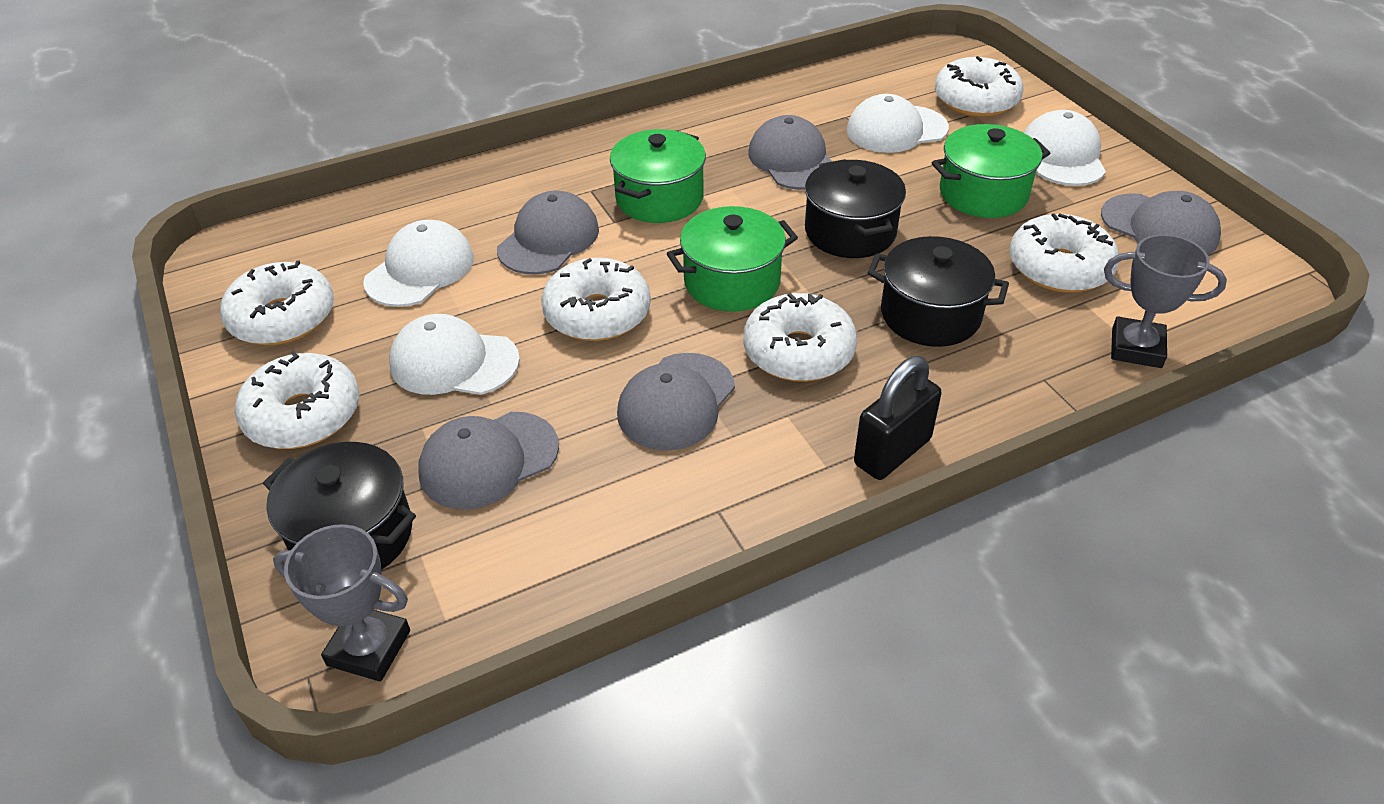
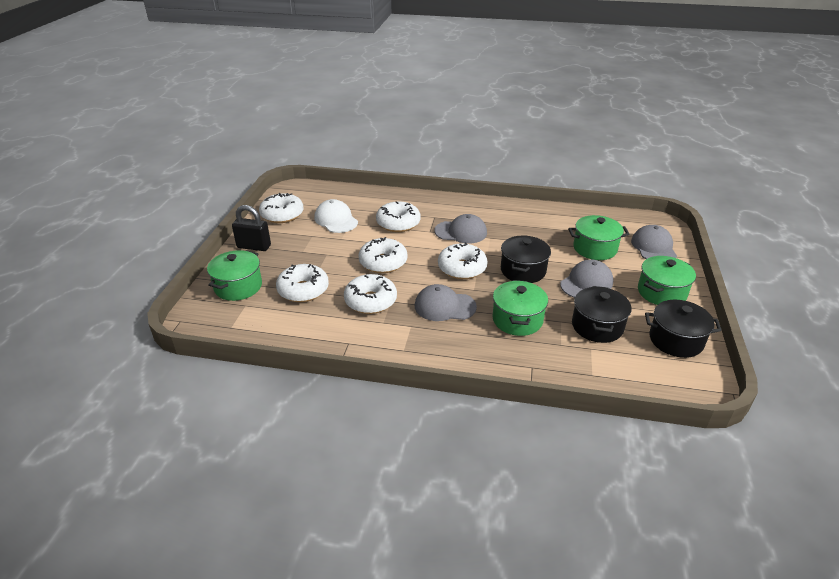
green pot: [610,129,706,223] [667,206,798,312] [932,124,1050,218] = 3 -> [207,250,262,301] [492,280,548,336] [568,215,629,260] [638,256,696,305] = 4
grey cap: [418,412,559,510] [497,191,599,275] [617,353,735,451] [748,115,832,190] [1101,191,1221,255] = 5 -> [415,284,477,321] [434,214,487,243] [560,260,613,298] [631,225,677,259] = 4
grey trophy: [273,524,410,682] [1104,234,1227,368] = 2 -> none = 0
white cap: [363,220,474,307] [389,314,520,395] [847,94,949,153] [1024,110,1106,186] = 4 -> [314,199,358,233] = 1

